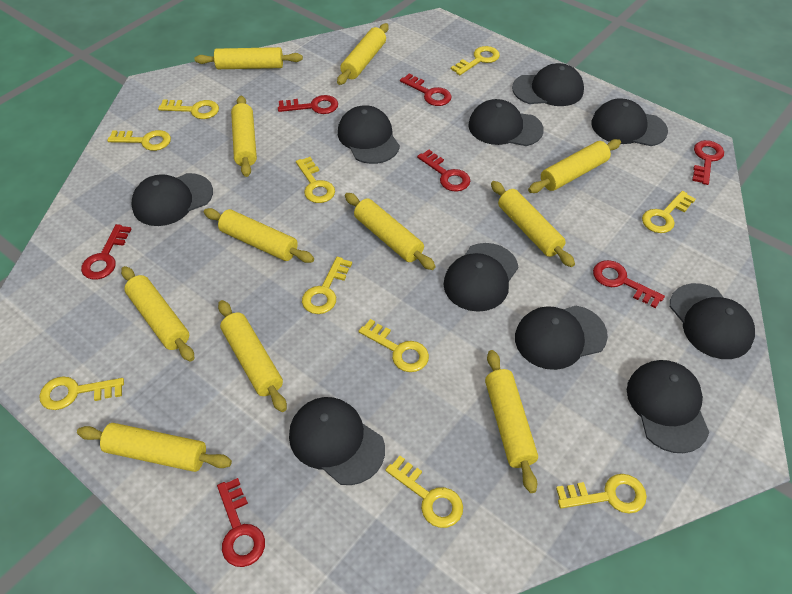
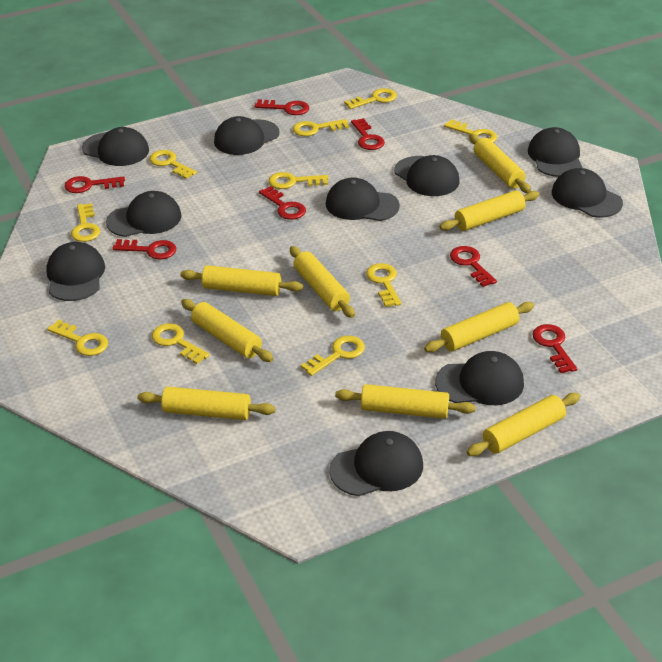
yellow rolling pin: [77,423,232,472] [121,266,194,362] [194,47,303,69] [204,208,314,263] [218,300,287,412] [231,96,257,177] [337,23,389,85] [345,193,436,270] [485,350,538,493] [491,181,575,267] [528,139,621,193] = 11 -> [137,387,276,420] [180,265,303,296] [181,299,274,362] [290,246,355,318] [335,384,476,419] [424,302,534,352] [439,190,539,231] [467,393,580,456] [469,134,531,193] = 9

